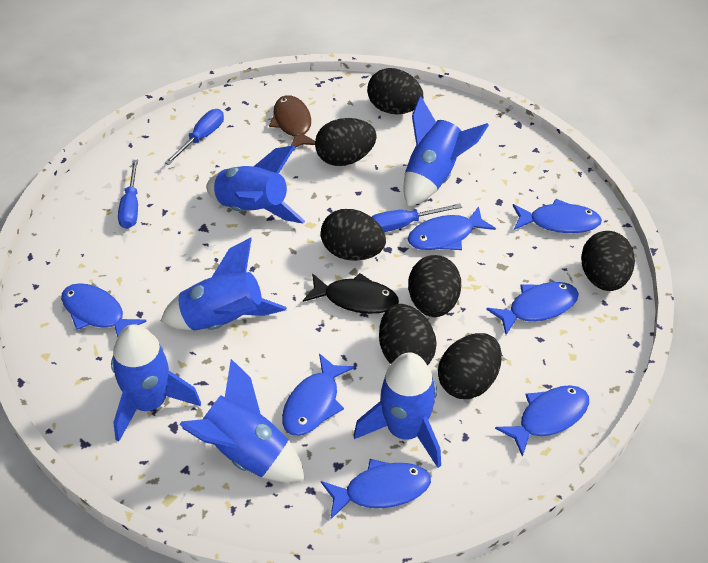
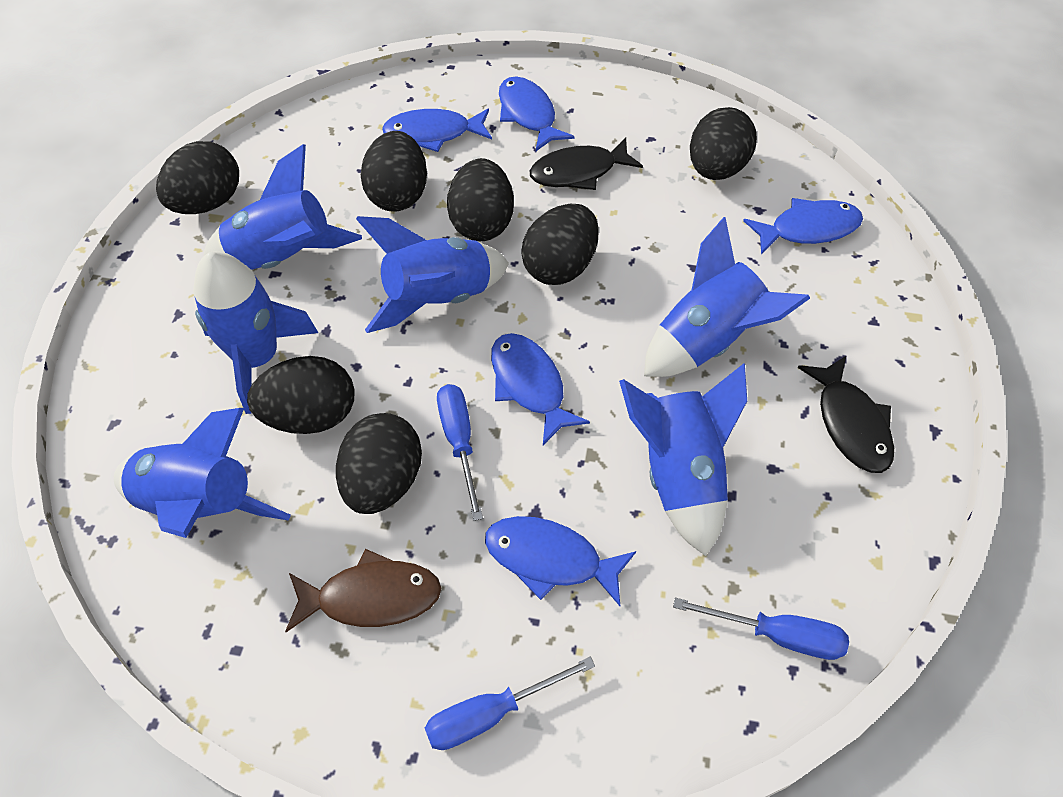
black fish: [303,273,399,314] = 1 -> [530,138,643,190] [798,356,894,473] = 2
blue fish: [61,283,147,337] [282,353,354,436] [321,459,431,519] [407,206,496,250] [486,282,579,335] [495,385,589,457] [513,199,602,233] = 7 -> [382,109,492,152] [485,516,636,606] [491,333,590,445] [499,76,574,151] [743,198,863,255] = 5

